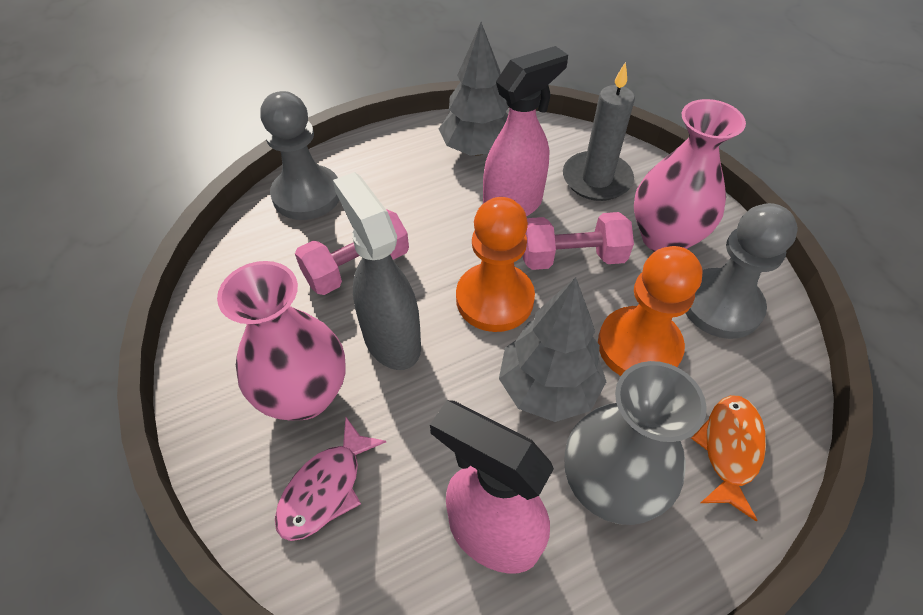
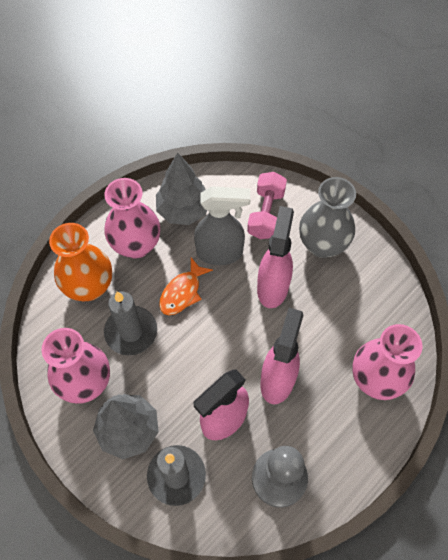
grey candle: [563,62,635,201] = 1 -> [104,291,157,355] [147,445,206,506] = 2
grey pawn: [260,91,339,220] [685,203,798,339] = 2 -> [252,446,308,508] = 1
orange pawn: [456,197,535,332] [598,246,703,376] = 2 -> none = 0
orange vase: none = 0 -> [49,223,112,301] = 1
pink dumbbell: [295,209,409,295] [523,212,634,270] = 2 -> [247,172,287,239] = 1
pink fish: [275,417,386,541] = 1 -> none = 0
pink spray bottle: [430,400,554,574] [483,46,568,217] = 2 -> [193,369,249,440] [257,206,294,308] [260,308,303,404] = 3
pink vase: [217,261,345,421] [634,99,746,252] = 2 -> [42,328,110,404] [104,178,160,259] [352,324,422,400] = 3

